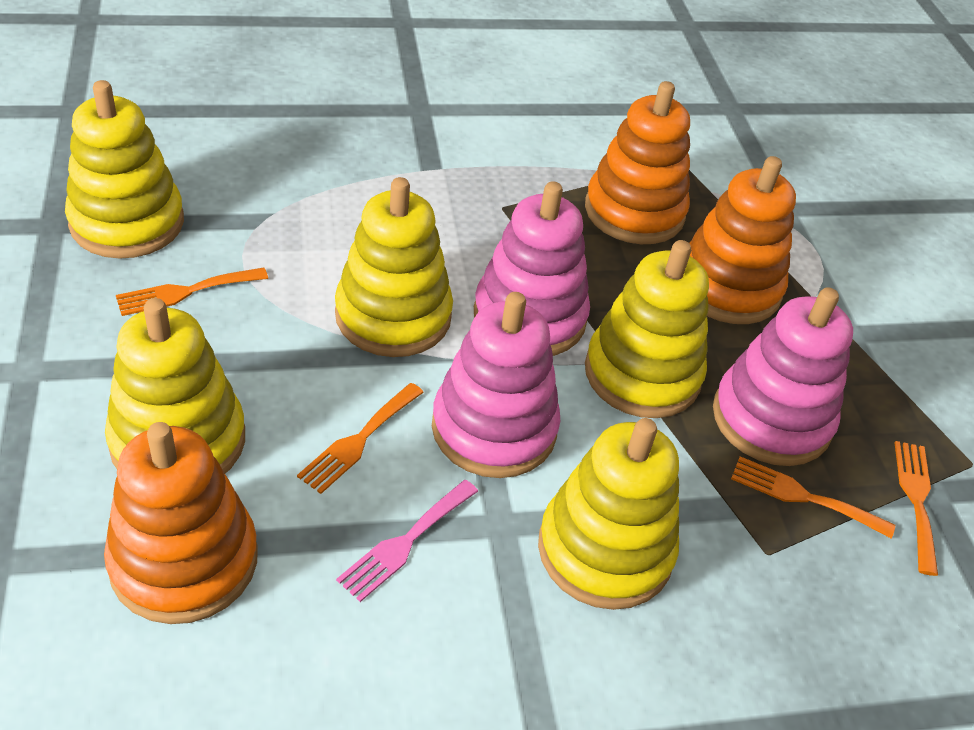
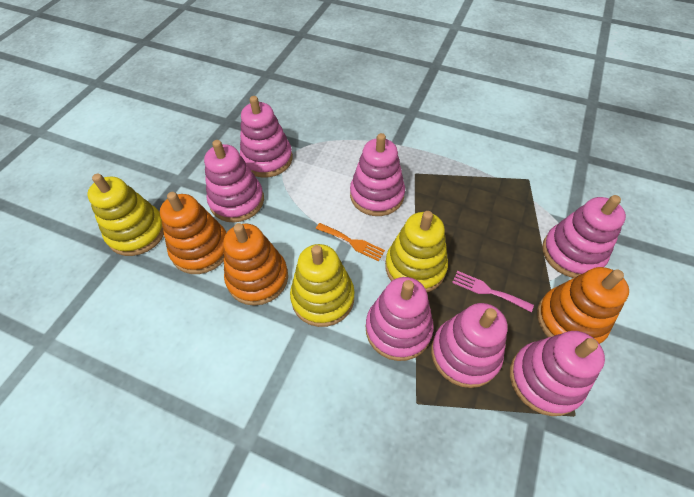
orange fork: [116,267,268,316] [297,383,424,494] [731,456,895,539] [895,441,938,576] = 4 -> [316,223,385,261] = 1
pink stacking toy: [432,292,560,478] [474,181,590,356] [713,287,853,466] = 3 -> [204,140,264,222] [240,96,293,178] [350,133,405,216] [366,277,434,361] [431,303,508,388] [510,331,605,416] [542,195,626,278] = 7
yellow stacking toy: [65,80,184,259] [105,298,245,474] [335,177,453,357] [538,418,679,610] [585,240,709,418] = 5 -> [87,174,164,256] [290,244,355,327] [385,211,448,292] = 3

